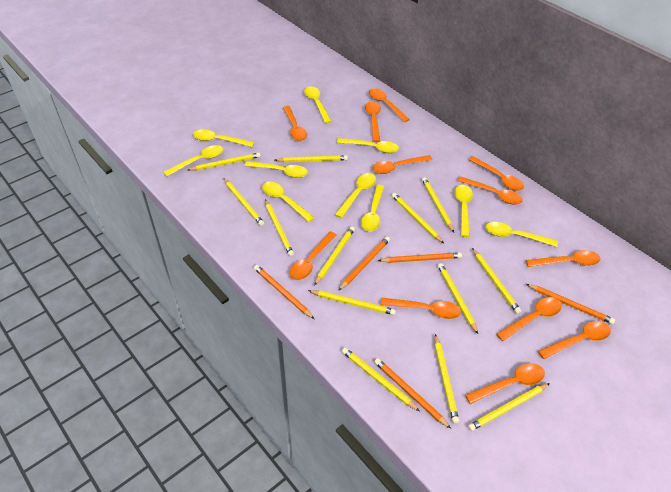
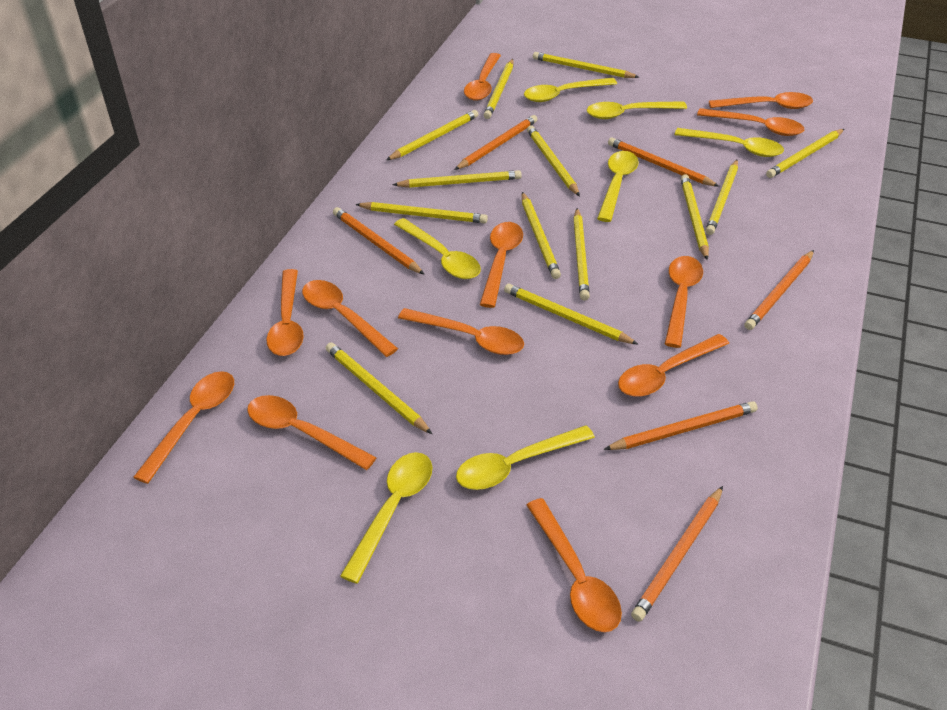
orange pencil: [254,265,314,319] [338,237,390,291] [374,358,451,429] [378,252,462,263] [526,284,615,324] = 5 -> [333,207,425,275] [455,115,538,170] [604,401,758,450] [608,137,720,187] [631,486,723,622] [744,250,814,330] = 6
yellow spoon: [163,145,223,177] [193,129,254,147] [244,161,308,178] [262,182,314,222] [304,86,332,123] [335,173,376,218] [337,138,399,153] [361,185,384,231] [455,185,473,237] [486,222,558,247] = 10 -> [340,452,433,584] [394,218,481,279] [456,425,595,490] [524,78,617,102] [587,101,687,119] [597,151,639,222] [674,128,784,157] = 7

